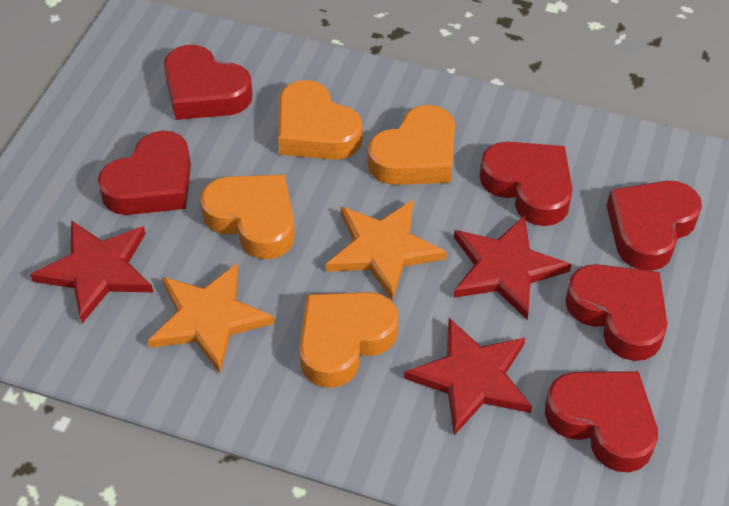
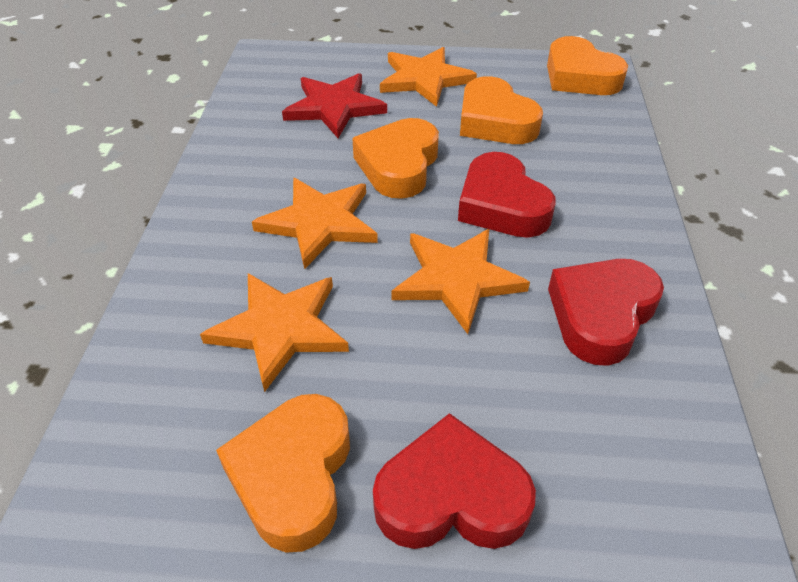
orange star: [148,263,275,373] [326,200,447,301] = 2 -> [200,273,349,392] [252,178,378,270] [380,47,477,107] [391,229,530,334] = 4
red heart: [98,131,191,215] [164,45,253,120] [480,142,573,226] [545,371,658,472] [565,264,667,361] [607,181,702,271] = 6 -> [373,413,536,549] [458,152,556,238] [548,259,664,366] = 3
red star: [30,220,153,323] [404,318,532,435] [454,215,571,320] = 3 -> [282,73,387,138] = 1

